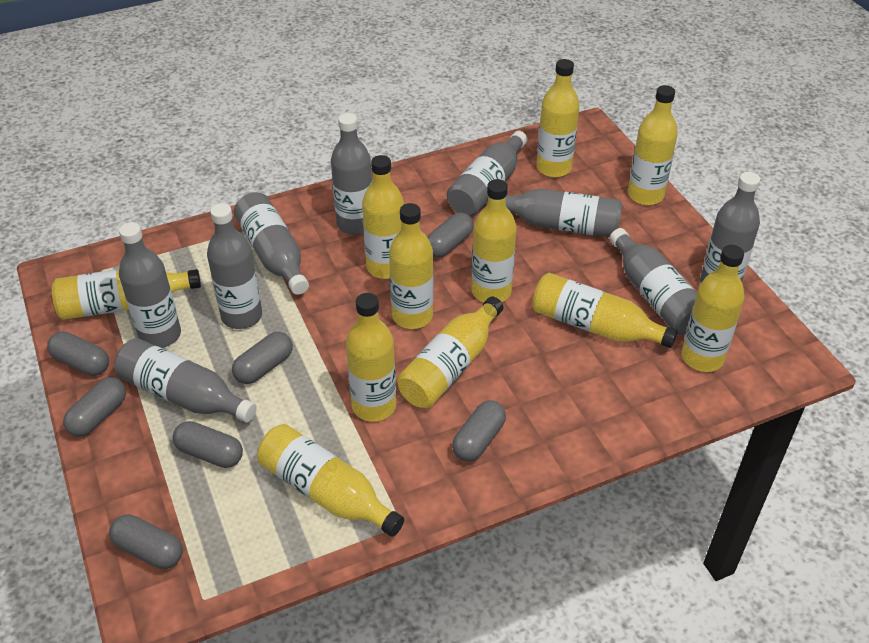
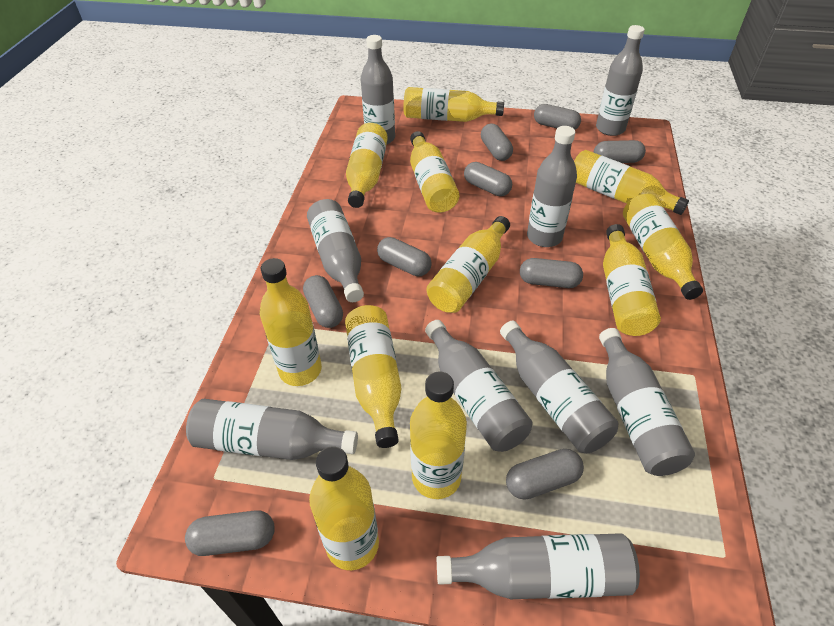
grey capsule: [47,332,109,376] [63,377,126,437] [109,514,183,569] [173,421,243,468] [232,332,293,384] [427,212,474,258] [452,400,506,461] = 7 -> [185,510,275,556] [303,275,343,328] [377,237,432,276] [464,162,512,196] [481,124,513,161] [506,449,584,500] [520,258,583,288] [534,104,581,130] [593,140,646,163] = 9

